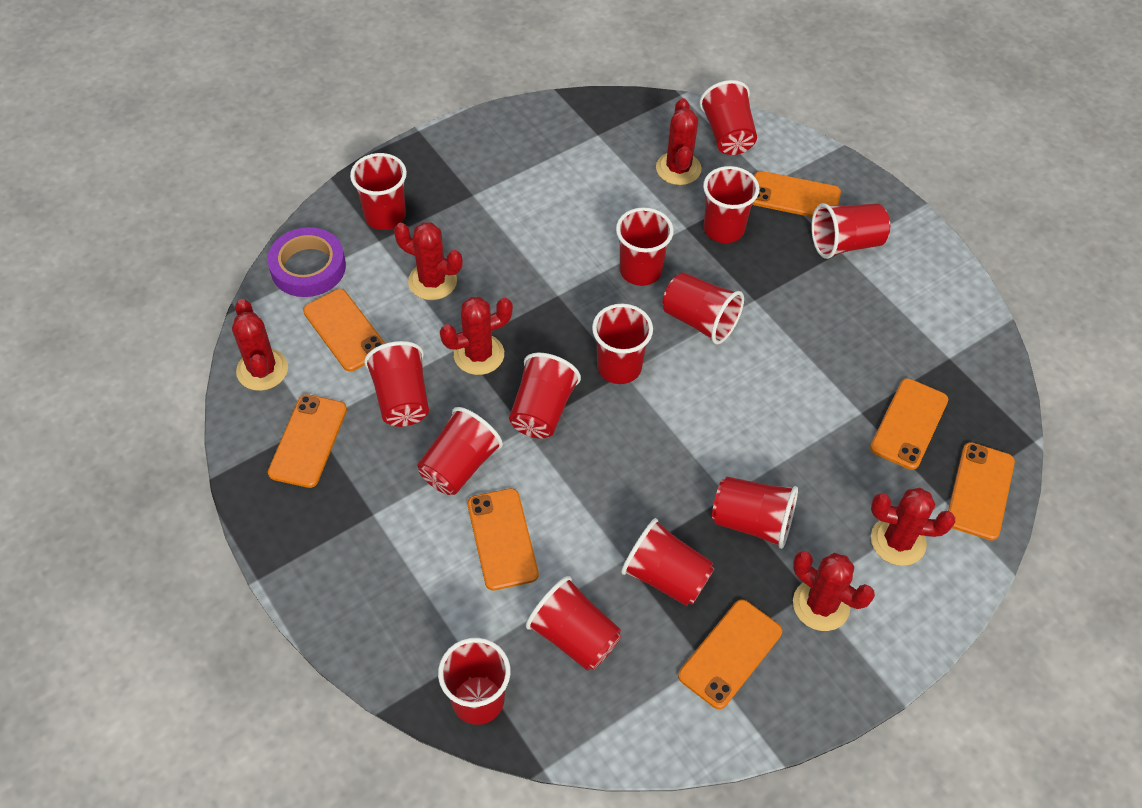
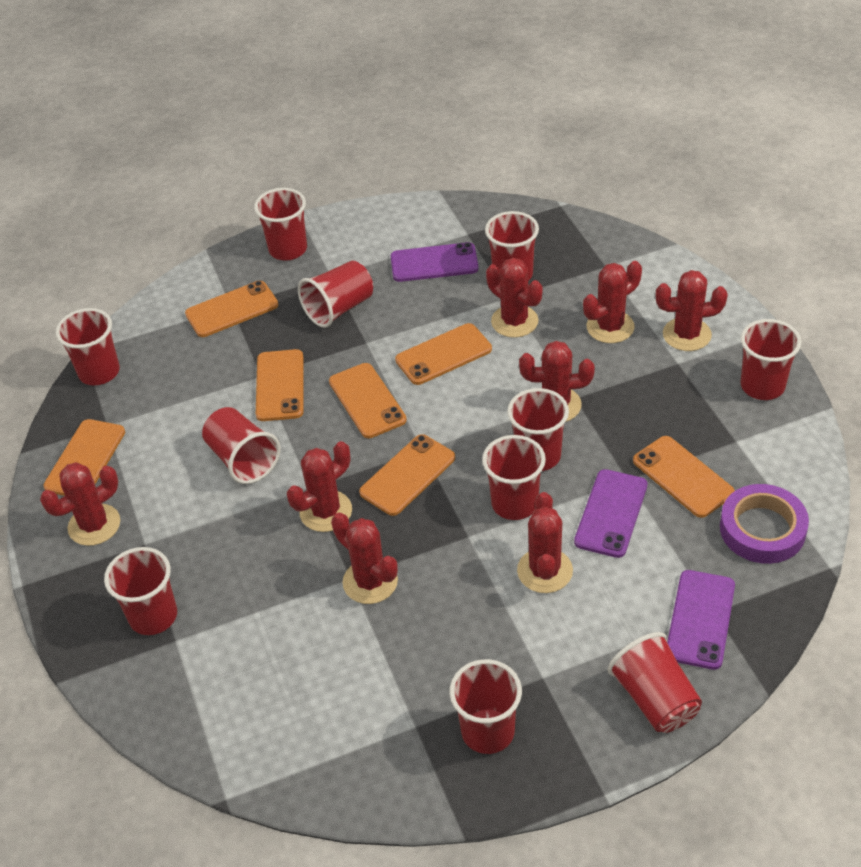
purple phone: none = 0 -> [391,242,479,282] [574,469,647,558] [667,570,735,670] = 3
red cactus: [232,299,288,391] [394,222,463,300] [440,297,513,375] [656,98,702,185] [793,551,875,631] [871,487,955,566] = 6 -> [40,462,120,546] [287,441,352,532] [331,512,398,604] [486,258,543,338] [517,492,573,593] [519,341,595,422] [583,261,642,343] [656,270,728,351] = 8
red cup: [350,153,407,230] [364,341,429,427] [417,407,503,495] [438,638,511,725] [509,353,581,439] [526,576,621,671] [592,304,653,384] [616,207,674,286] [621,518,714,606] [662,272,744,345] [699,80,757,155] [703,166,759,243] [712,477,798,549] [811,203,890,259] = 14 -> [56,308,120,385] [104,547,177,635] [202,407,280,484] [254,188,307,261] [298,261,373,328] [449,659,522,754] [482,435,546,520] [485,211,539,281] [507,388,569,471] [608,632,702,733] [741,319,801,400] = 11

